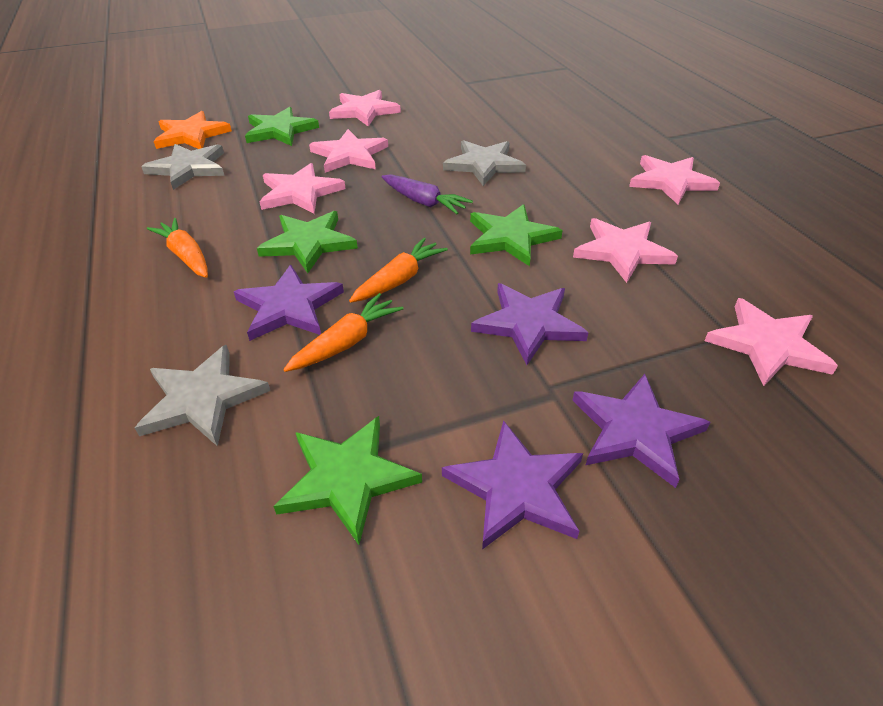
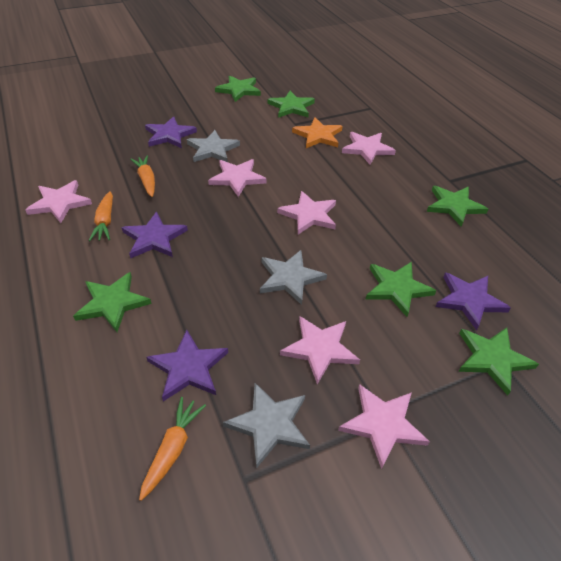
green star: [245,107,319,146] [257,211,358,273] [273,416,422,545] [470,204,563,266] = 4 -> [73,272,152,332] [215,75,261,102] [267,91,315,118] [365,262,436,317] [427,186,488,227] [458,328,539,395] = 6
purple carrot: [382,174,473,214] = 1 -> none = 0

